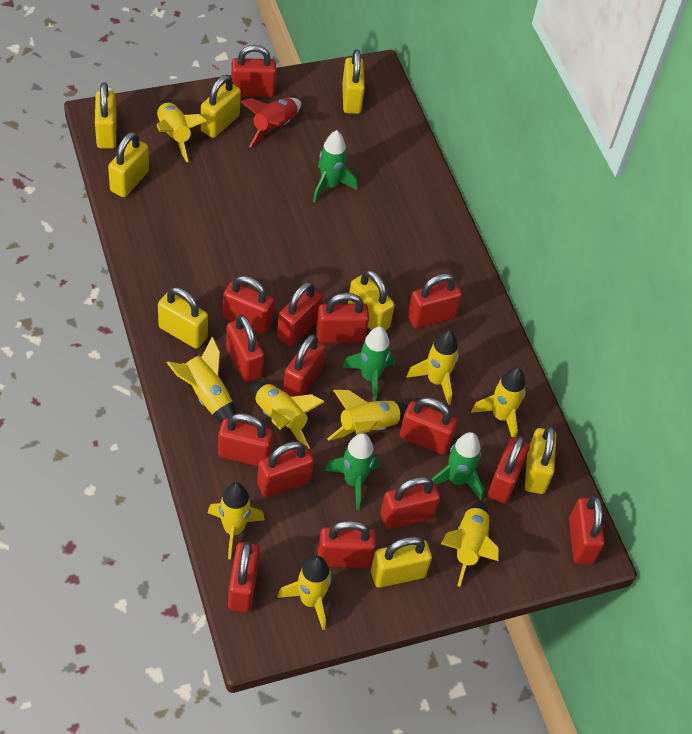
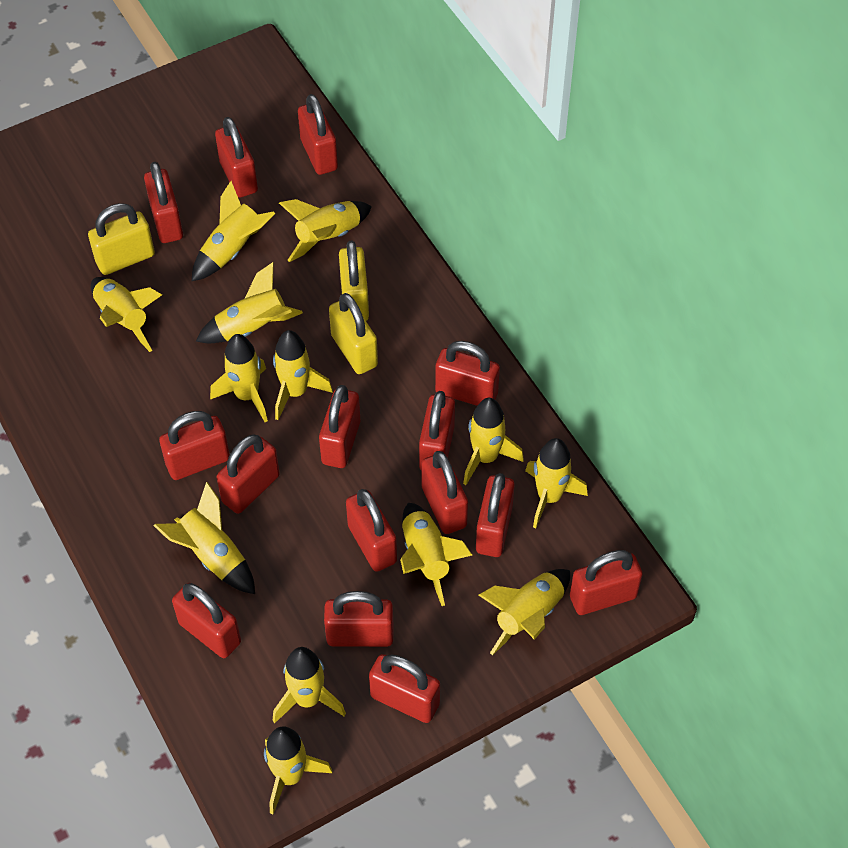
green rocket: [313,130,357,202] [325,433,380,510] [342,327,395,401] [431,432,484,500] = 4 -> none = 0
red rocket: [241,98,301,148] = 1 -> none = 0
yellow padlock: [95,82,117,149] [108,132,149,197] [158,287,208,349] [201,75,241,138] [342,49,365,114] [348,270,395,331] [371,536,432,588] [525,426,556,494] = 8 -> [88,203,155,275] [329,293,378,374] [339,241,369,321] = 3
yellow rocket: [157,101,206,162] [167,337,236,423] [208,482,265,559] [250,381,325,449] [277,556,332,630] [327,390,408,441] [407,330,459,405] [441,501,499,587] [471,367,526,438] = 9 -> [91,277,162,352] [153,482,255,594] [192,181,275,281] [196,262,303,343] [210,334,268,422] [264,727,332,814] [273,330,333,420] [273,647,346,723] [279,199,372,262] [400,503,472,606] [463,398,524,485] [478,569,570,655] [525,438,588,528] = 13

